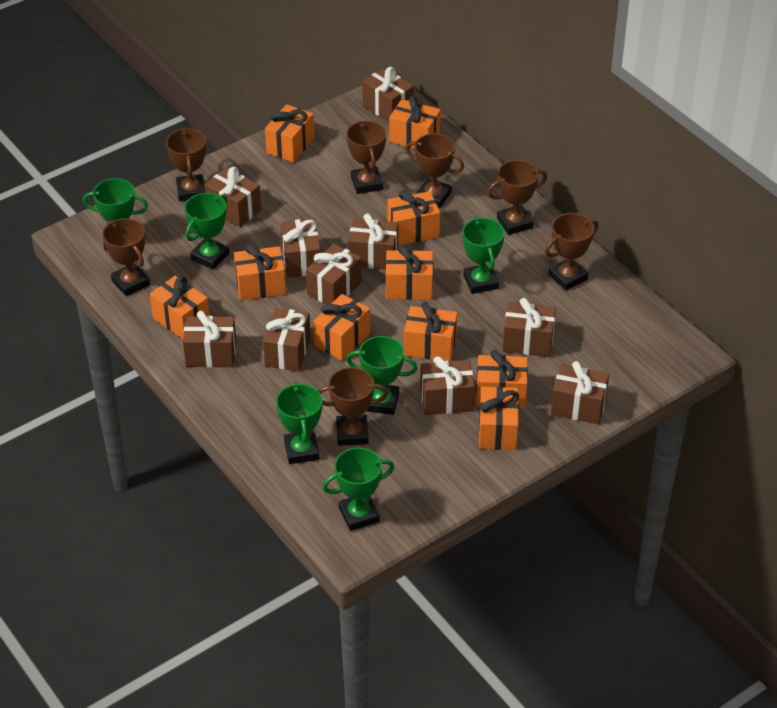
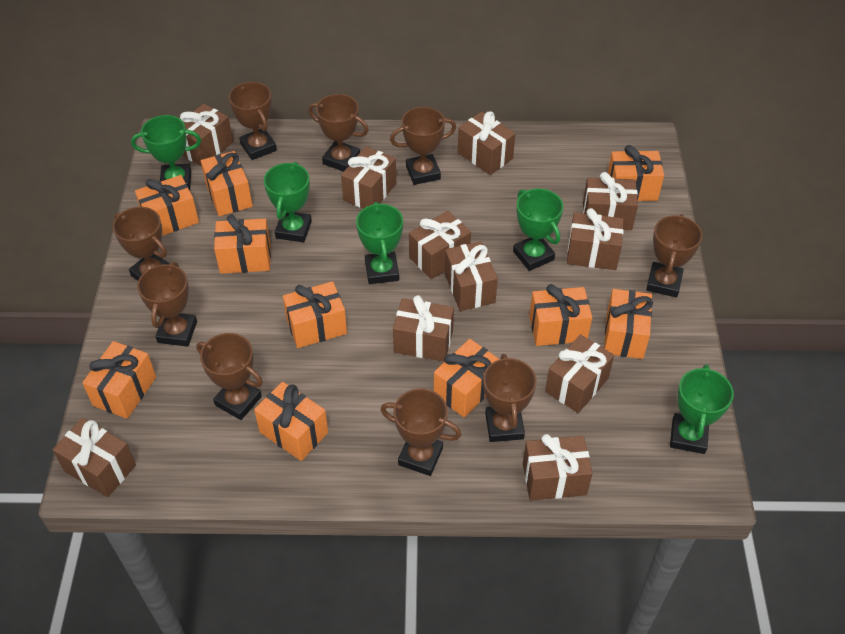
brown gift: [183,311,236,368] [205,167,261,227] [263,308,311,371] [281,218,321,278] [306,244,362,304] [348,214,398,269] [362,67,414,122] [420,356,475,415] [502,298,556,357] [551,361,609,424] = 10 -> [53,418,136,497] [180,104,233,167] [341,147,396,209] [393,295,454,362] [409,211,471,279] [445,241,498,311] [458,111,515,175] [523,434,593,501] [545,334,614,413] [567,208,624,270] [583,172,638,230] = 11
brown trophy: [102,218,150,296] [166,128,206,201] [318,367,388,446] [346,120,386,194] [406,133,464,208] [487,160,547,235] [545,213,599,290] = 7 -> [113,207,169,281] [137,262,197,347] [196,333,263,420] [229,82,277,160] [308,94,369,172] [381,388,461,476] [390,107,456,185] [483,354,537,442] [646,214,703,298] = 9
green trophy: [83,178,148,250] [184,193,230,270] [276,382,322,464] [322,447,394,531] [346,336,417,415] [462,217,505,294] = 6 -> [131,115,201,190] [264,162,312,242] [356,202,403,284] [513,188,563,271] [670,364,734,454] = 5

